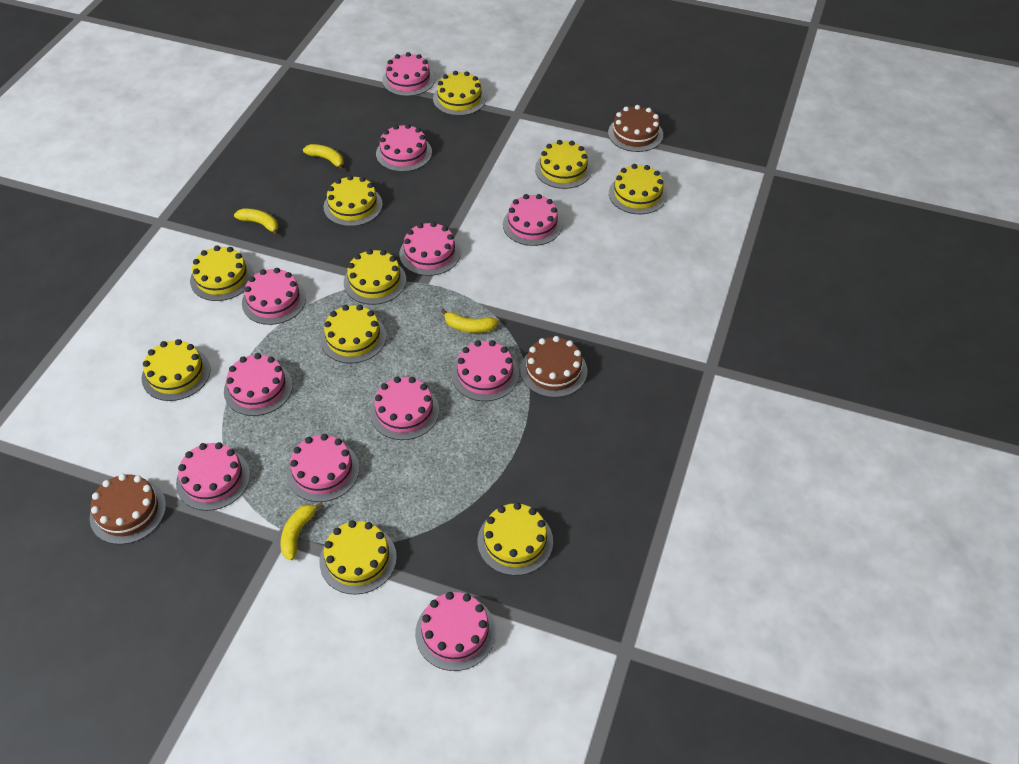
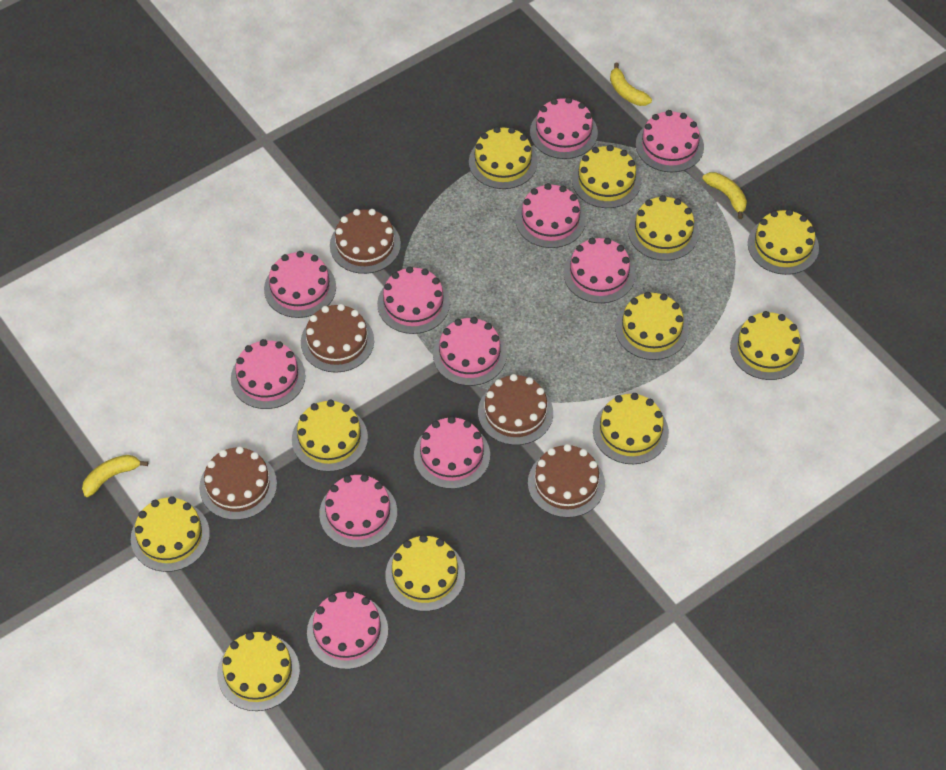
brown cake: [90,474,166,544] [520,336,587,398] [608,105,663,152] = 3 -> [199,446,277,520] [301,304,374,373] [330,209,401,274] [478,374,553,445] [528,444,605,518] = 5
yellow banana: [234,208,278,236] [280,502,324,560] [303,144,344,171] [441,309,498,333] = 4 -> [82,455,148,497] [610,63,652,106] [702,172,747,219] = 3
yellow cake: [142,339,211,401] [190,246,253,301] [319,520,397,595] [320,305,386,363] [324,175,383,226] [344,249,406,305] [433,71,486,116] [478,502,553,576] [535,140,592,189] [609,164,667,214] = 10 -> [131,496,210,572] [217,632,300,711] [292,400,368,472] [385,535,465,611] [469,127,537,189] [572,145,641,208] [593,393,669,464] [615,292,688,360] [628,195,699,261] [730,311,804,380] [748,209,819,275] = 11

